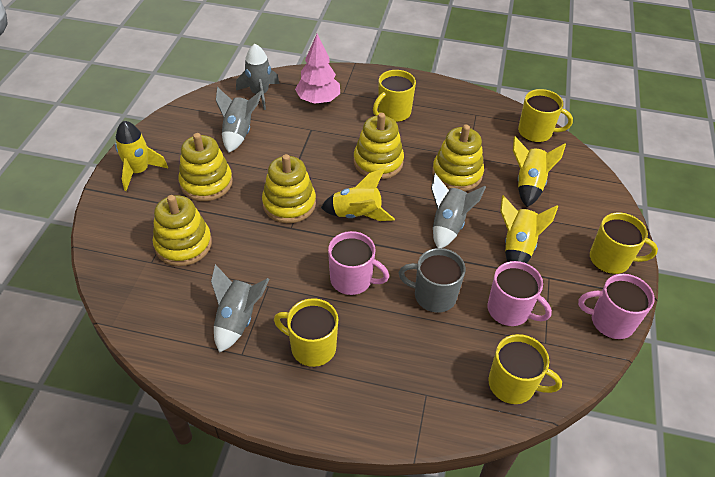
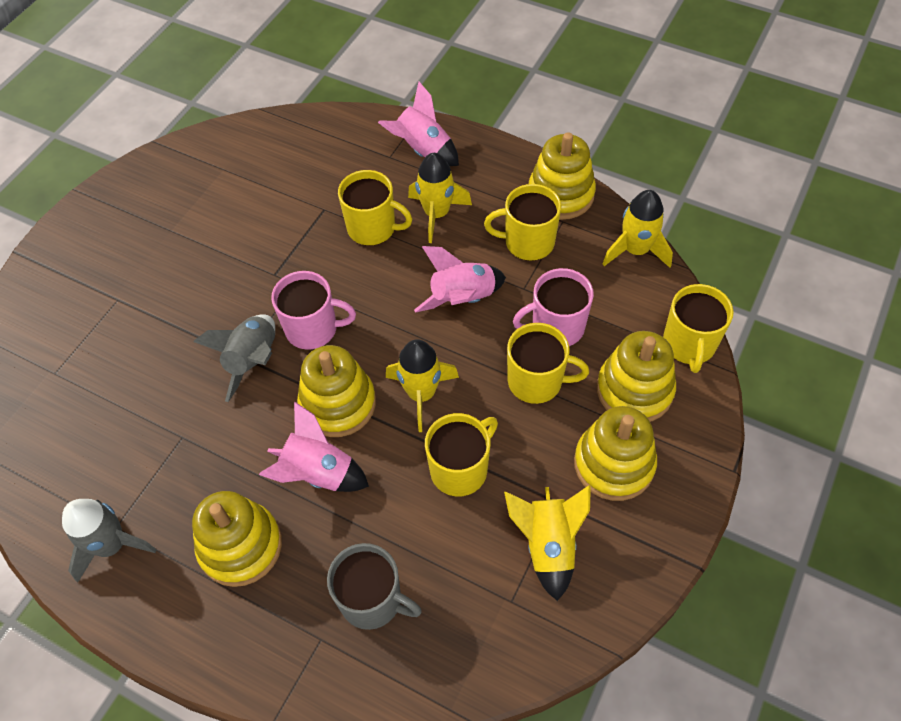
grey rocket: [211,264,269,353] [216,87,262,152] [236,44,280,110] [431,174,486,248] = 4 -> [62,499,157,583] [193,314,275,402] = 2
pink mug: [328,231,389,295] [487,261,552,326] [578,274,655,339] = 3 -> [271,271,356,350] [513,268,594,346] = 2
pink rocket: none = 0 -> [259,401,369,492] [378,82,459,166] [414,246,506,313] = 3
pink tree: [295,34,340,104] = 1 -> none = 0

